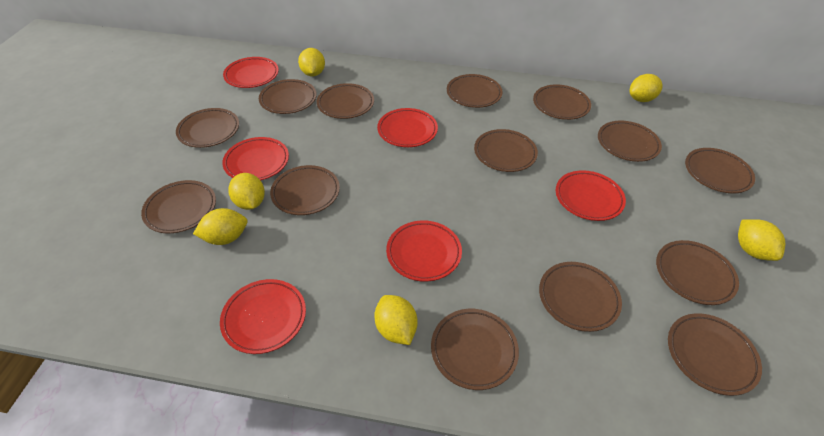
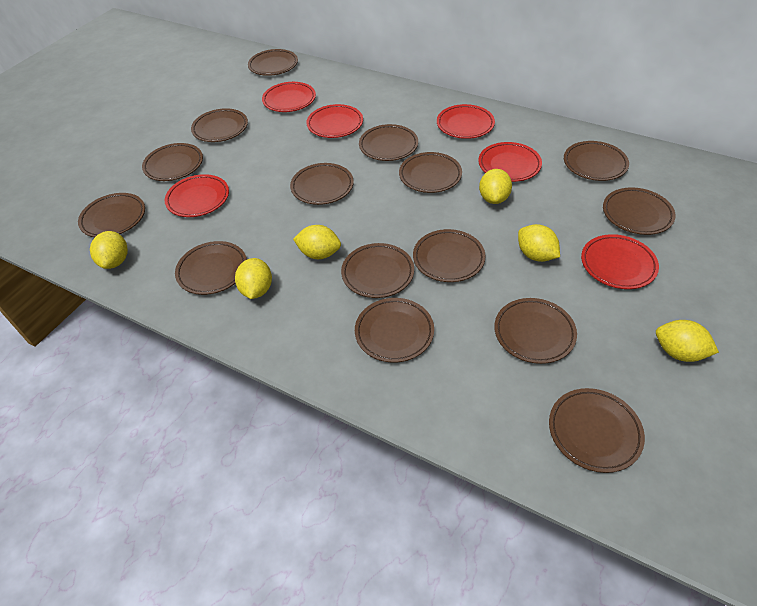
brown plate: [141,180,216,233] [176,108,239,148] [259,79,317,114] [270,165,340,215] [317,83,374,119] [431,309,519,390] [447,74,503,108] [474,129,538,172] [533,84,591,120] [539,262,622,332] [598,121,662,162] [656,240,739,305] [668,313,762,396] [685,148,755,193] = 14 -> [78,193,145,237] [142,143,203,181] [175,241,247,295] [191,108,248,142] [248,49,298,76] [290,163,354,205] [341,243,414,298] [355,298,434,363] [359,124,418,161] [399,152,462,193] [413,229,486,282] [494,298,577,364] [549,388,645,473] [564,141,629,181] [603,187,676,235] = 15

